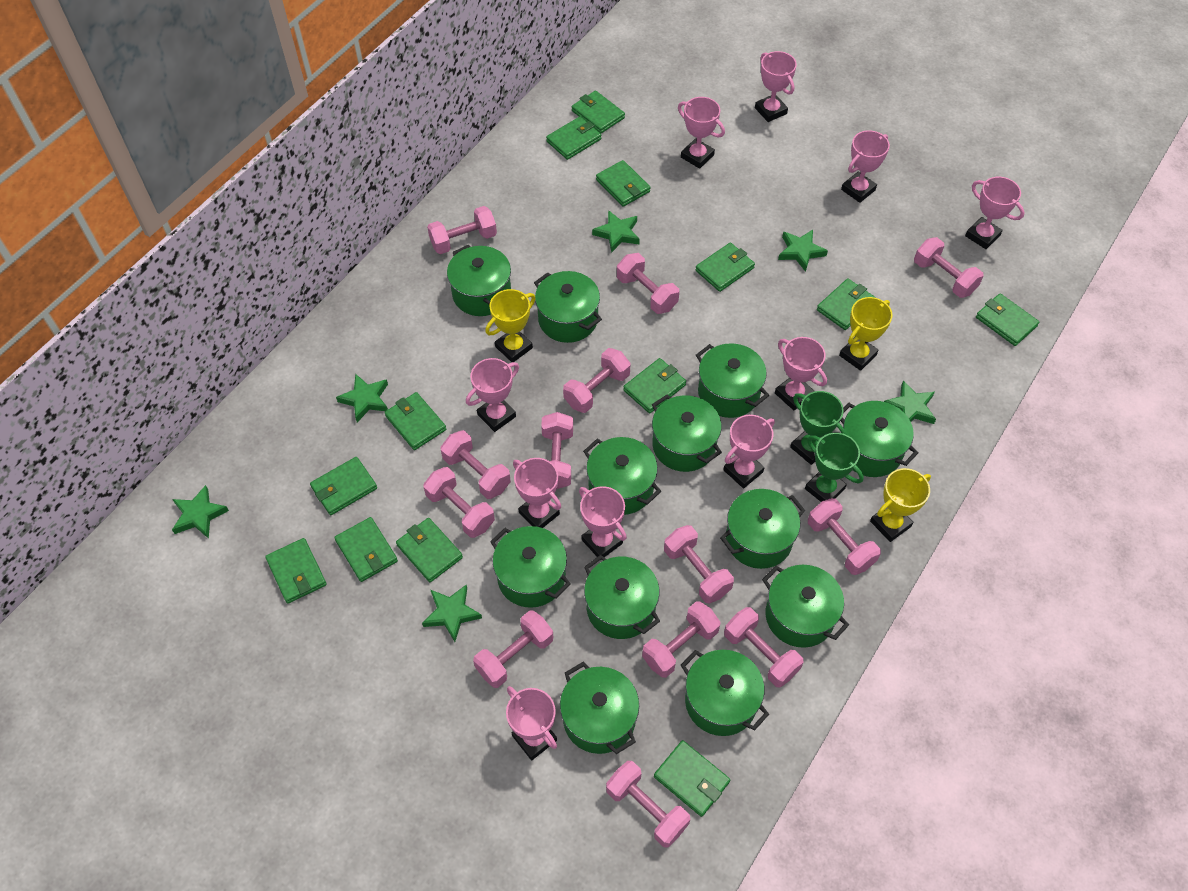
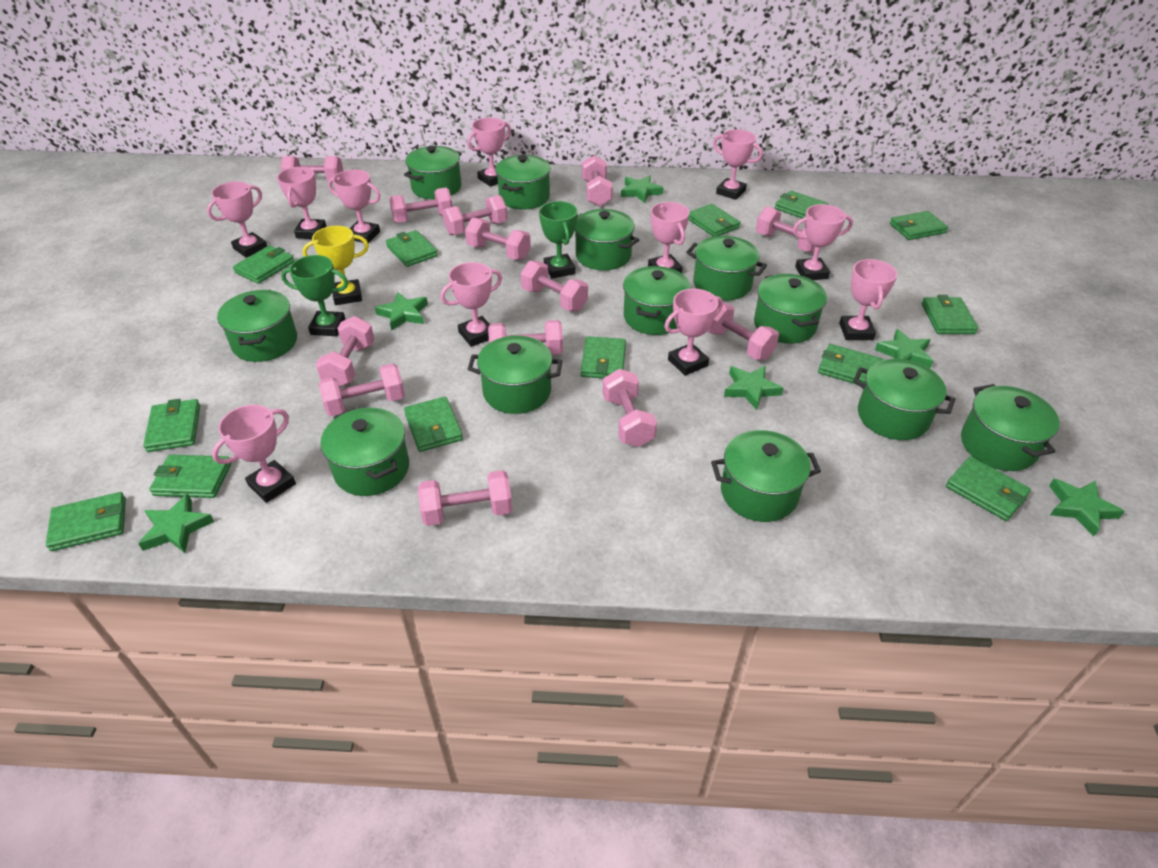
pink trophy: [466,358,519,432] [506,686,557,760] [513,458,561,528] [579,486,627,557] [678,97,725,169] [723,415,775,488] [755,51,797,122] [775,337,827,410] [841,130,890,203] [965,177,1025,249] = 10 -> [207,181,267,258] [212,405,296,503] [277,167,326,239] [328,169,380,244] [440,262,502,347] [467,118,511,187] [648,202,690,273] [664,289,723,376] [713,129,762,200] [793,204,853,280] [839,259,897,340] = 11
yellow trophy: [485,289,536,362] [839,297,893,371] [870,468,931,542] = 3 -> [303,226,369,305] = 1

